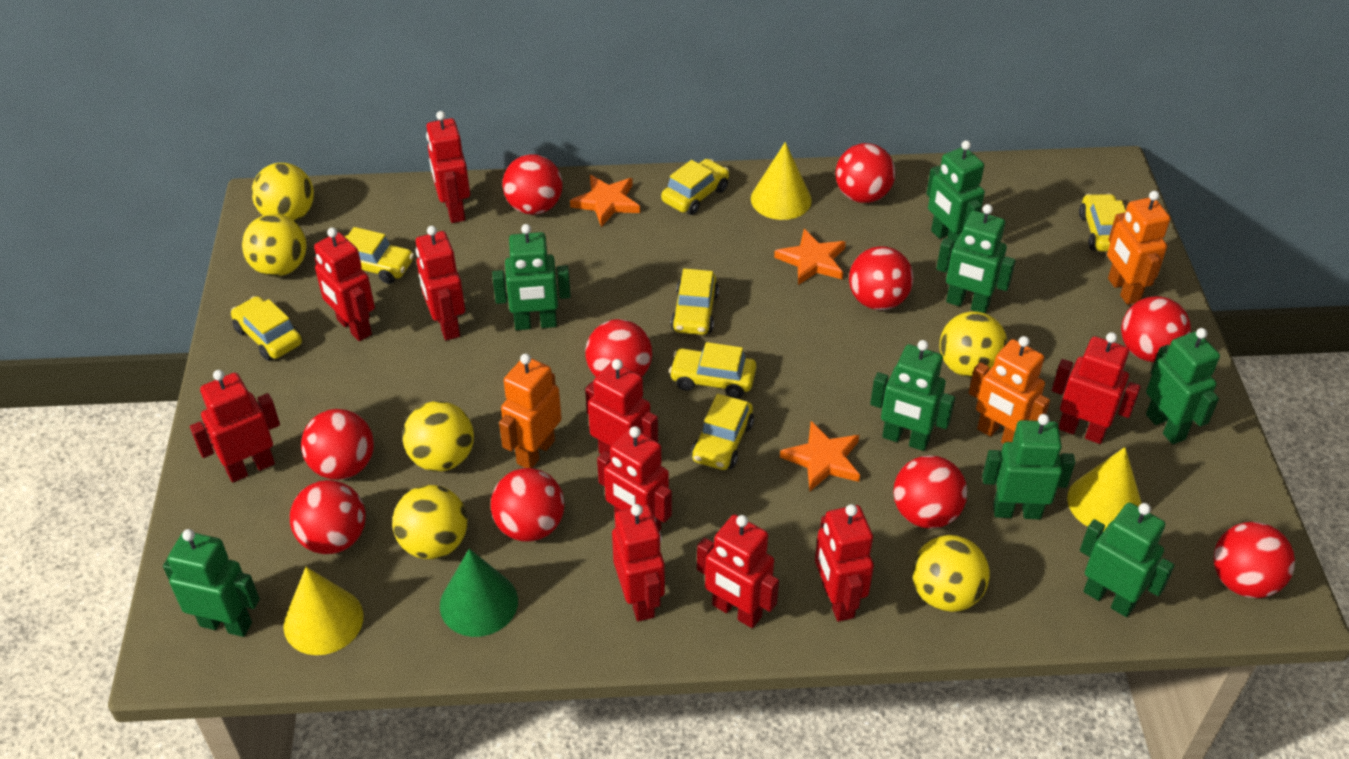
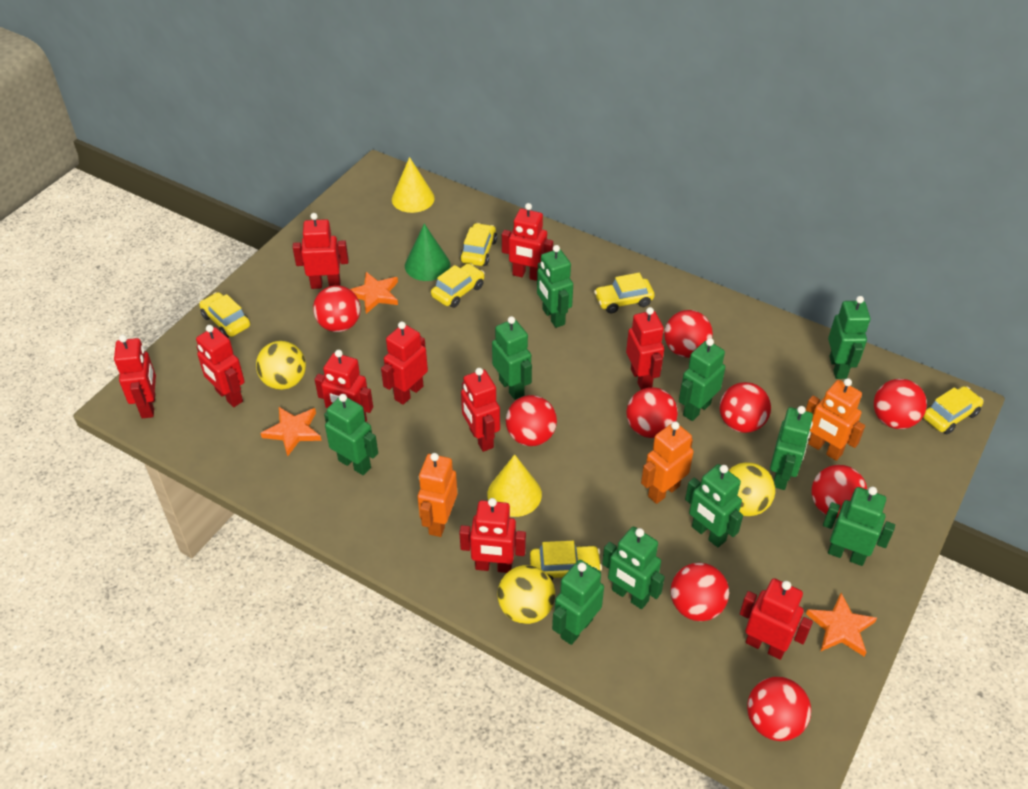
green robot: [163,529,260,637] [492,224,571,330] [870,340,955,451] [926,140,985,247] [936,204,1016,314] [982,414,1075,519] [1080,503,1175,617] [1146,328,1220,444] = 8 -> [324,394,378,475] [492,316,532,400] [537,245,573,328] [552,560,604,645] [602,527,665,609] [679,338,725,421] [685,464,743,548] [770,406,813,490] [823,487,895,566] [828,296,870,379] = 10
red ball: [290,480,366,554] [301,409,374,480] [491,468,565,542] [503,154,562,215] [585,319,652,377] [835,143,895,203] [849,246,914,310] [893,455,967,529] [1121,296,1191,362] [1213,522,1295,598] = 10 -> [313,285,360,332] [506,395,557,446] [626,387,678,438] [664,310,713,358] [671,563,729,621] [720,382,771,433] [747,677,811,741] [812,465,867,519] [874,379,927,429] = 9
yellow ball: [242,214,307,276] [252,163,314,221] [392,485,467,559] [402,401,474,472] [912,535,990,612] [940,311,1007,378] = 6 -> [256,341,306,390] [498,565,555,624] [728,462,775,516] = 3
yellow car: [231,296,302,361] [345,227,414,284] [661,159,729,215] [669,342,756,398] [671,269,719,335] [691,394,754,470] [1079,193,1126,252] = 7 -> [199,292,251,338] [431,263,485,308] [460,223,497,266] [530,541,602,581] [594,273,655,313] [923,386,984,434] = 6
yellow cone: [283,567,364,655] [751,142,812,220] [1067,447,1142,530] = 3 -> [392,157,435,213] [487,454,542,517] = 2

